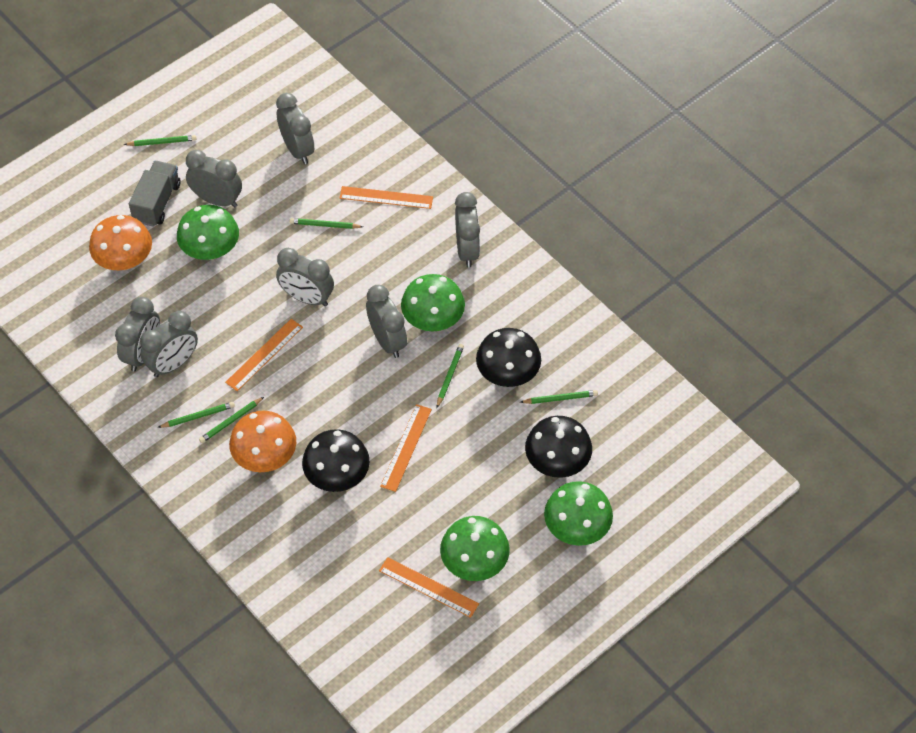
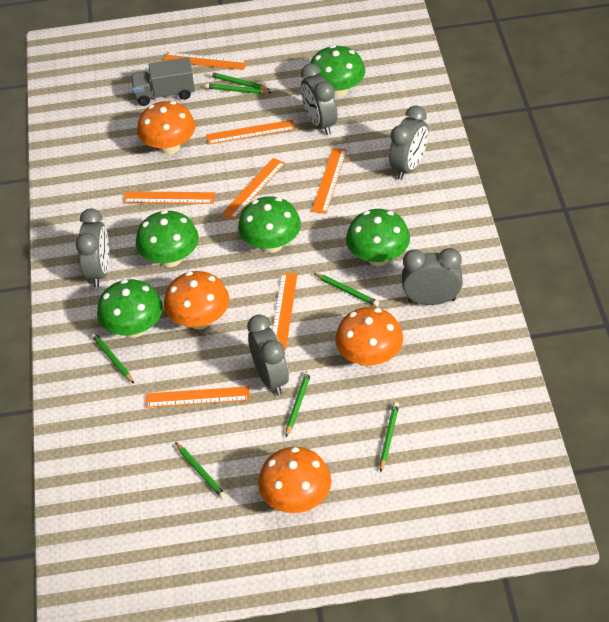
black mushroom: [302,429,370,492] [476,328,541,387] [525,416,592,478] = 3 -> none = 0
green mushroom: [177,205,239,260] [401,274,465,331] [440,516,510,581] [544,481,613,546] = 4 -> [97,279,163,338] [136,210,199,267] [238,196,301,253] [309,45,365,98] [346,209,410,266] = 5
green pencil: [124,135,196,146] [157,402,235,428] [199,397,264,443] [290,218,363,229] [437,344,464,408] [520,390,598,404] = 6 -> [91,333,134,384] [175,442,226,499] [205,83,271,94] [209,72,270,90] [286,371,311,437] [314,273,379,307] [380,402,399,472] = 7
grey clock: [115,297,160,372] [140,311,198,377] [186,150,242,207] [276,93,314,164] [276,248,334,306] [366,285,407,358] [455,192,480,267] = 7 -> [76,209,109,287] [247,315,289,395] [301,63,337,135] [389,105,428,180] [402,248,463,305] = 5
orange mushroom: [89,215,152,270] [229,411,296,472] = 2 -> [137,101,196,154] [164,271,229,330] [258,447,331,513] [335,307,403,367] = 4
orange ruler: [225,319,303,391] [340,186,433,209] [379,557,479,618] [380,404,432,492] = 4 -> [123,191,215,204] [146,386,250,408] [163,52,247,70] [206,120,295,145] [221,158,285,220] [272,273,298,350] [312,148,347,214] = 7

